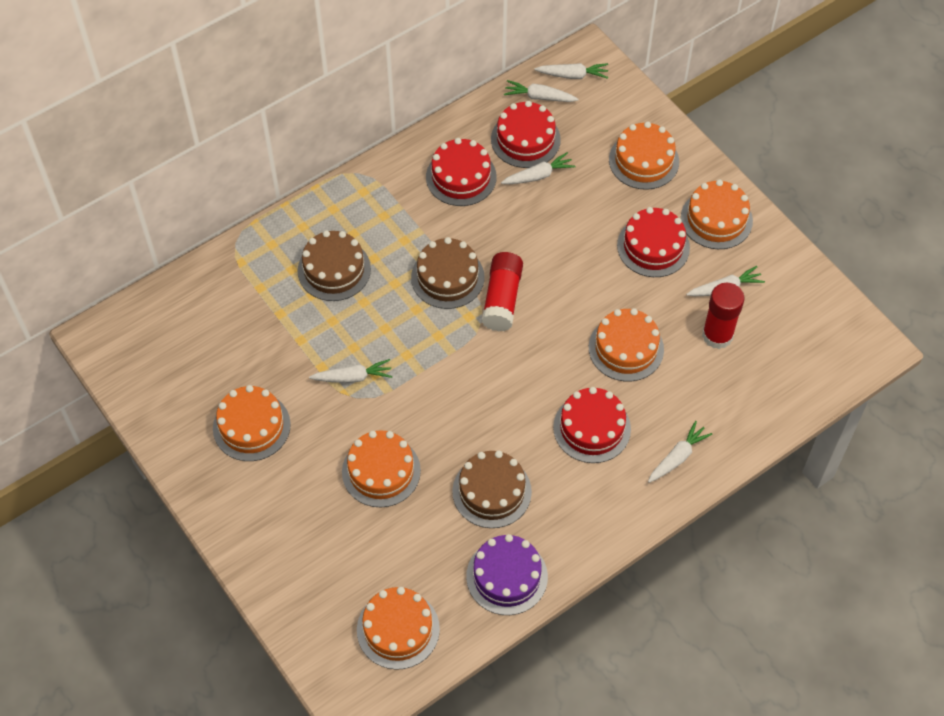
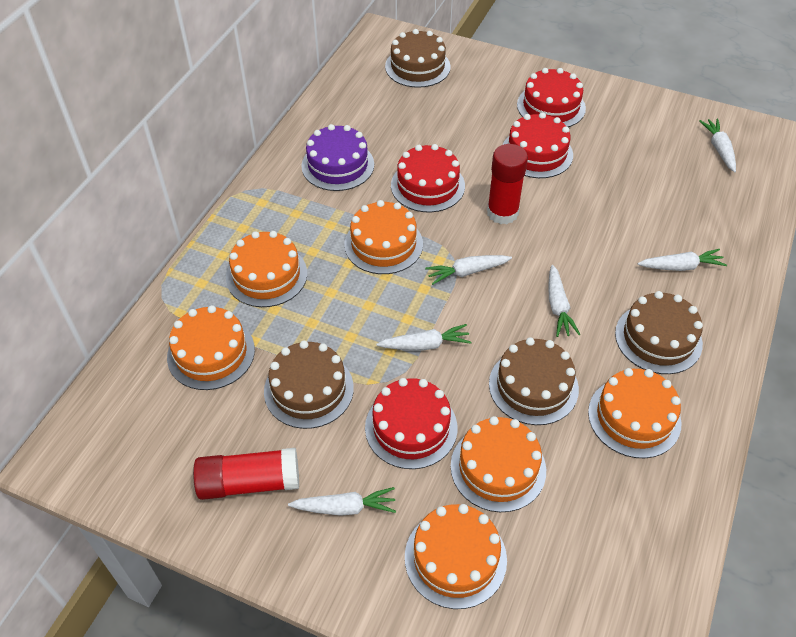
brown cake: [297,230,371,301] [411,237,485,309] [452,451,532,528] = 3 -> [264,341,354,429] [385,29,451,88] [489,337,579,425] [615,291,703,374] = 4

